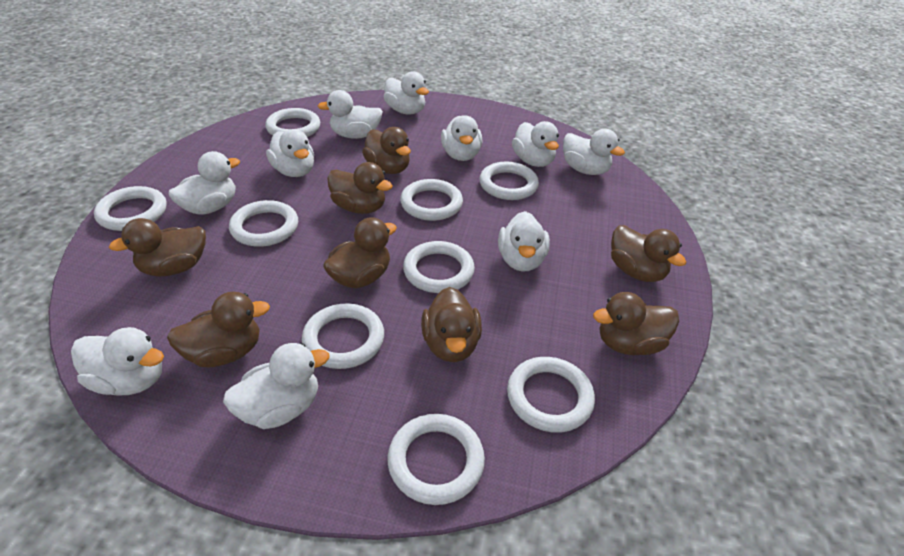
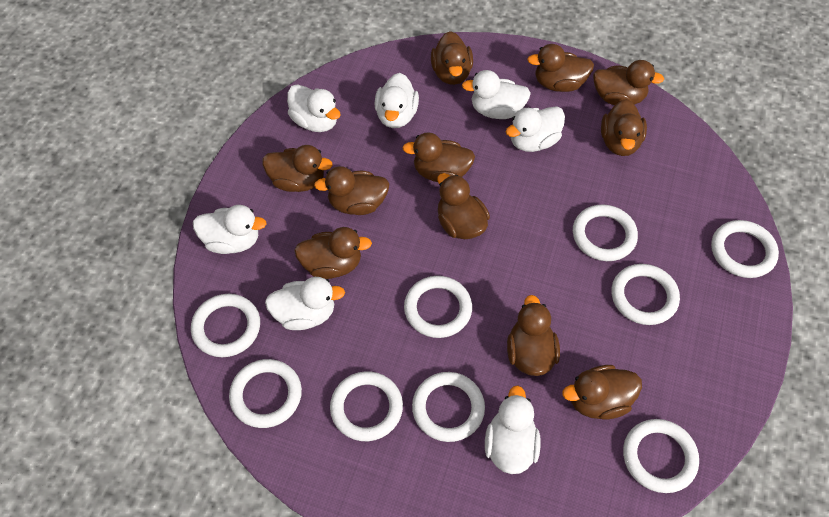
brown duck: [109,218,206,277] [167,292,270,367] [323,217,397,288] [327,162,392,214] [362,127,411,174] [421,287,482,362] [593,292,679,355] [611,225,687,282] = 8 -> [262,145,333,192] [294,227,372,279] [314,166,389,215] [402,132,475,182] [431,31,473,85] [437,173,490,239] [507,295,560,376] [527,44,594,92] [562,365,642,420] [593,60,664,105] [601,99,647,156] = 11
white duck: [71,327,164,396] [168,151,240,215] [223,343,329,429] [266,129,314,177] [318,90,383,139] [384,71,429,115] [441,115,482,161] [498,211,550,272] [512,121,559,167] [563,129,625,175] = 10 -> [193,205,266,254] [265,277,345,330] [287,84,341,132] [374,73,419,128] [462,70,531,119] [485,385,541,474] [505,106,565,152] = 7

